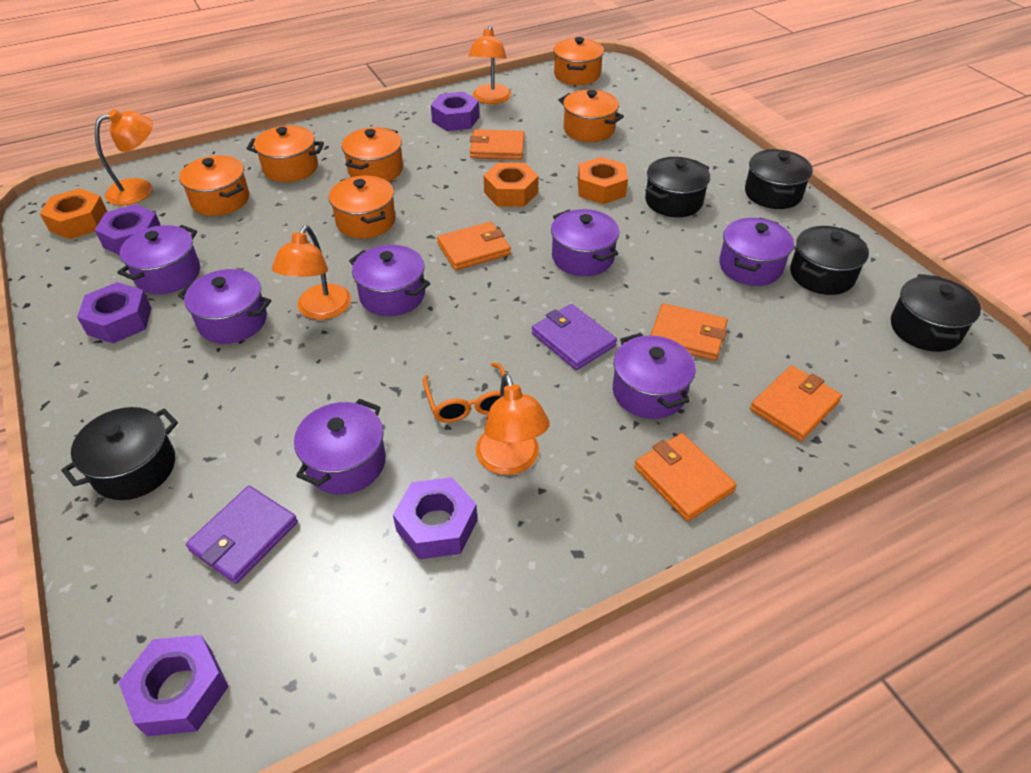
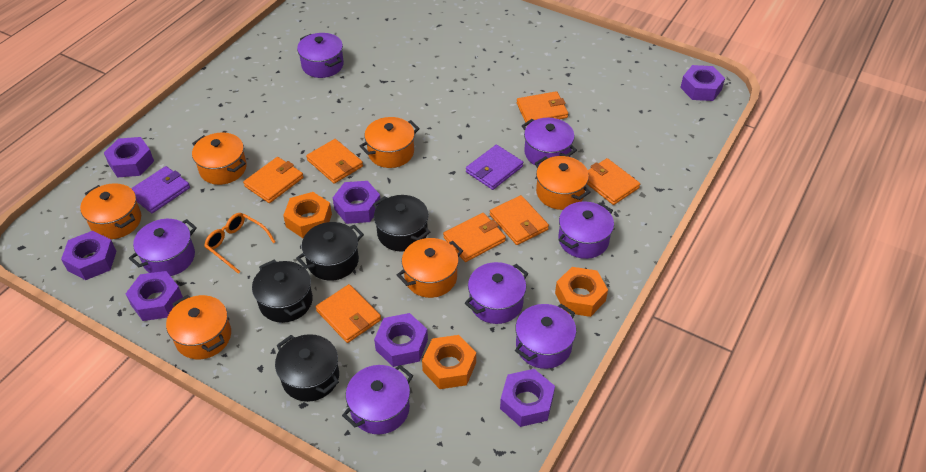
black pot: [61,407,178,500] [645,157,710,217] [745,149,813,209] [790,226,869,295] [891,274,981,352] = 5 -> [252,259,313,323] [275,334,339,402] [296,222,364,281] [373,195,430,252] = 4
orange lamp: [95,109,153,206] [272,225,351,320] [468,26,511,104] [476,374,550,475] = 4 -> none = 0
orange wallet: [437,222,511,270] [470,129,525,160] [634,433,737,521] [651,303,728,361] [750,365,842,441] = 5 -> [243,157,304,203] [306,139,363,184] [316,284,381,343] [443,213,506,262] [490,195,549,245] [517,91,568,123] [587,158,640,205] = 7
purple nut: [77,282,151,344] [95,204,161,255] [118,635,229,736] [393,477,477,559] [431,92,480,131] = 5 -> [61,231,116,280] [104,137,154,178] [125,271,183,321] [333,181,380,224] [374,313,428,367] [500,369,555,427] [680,65,725,101] = 7

